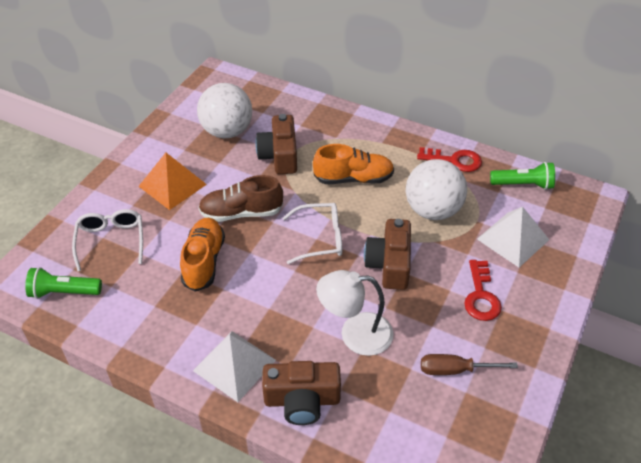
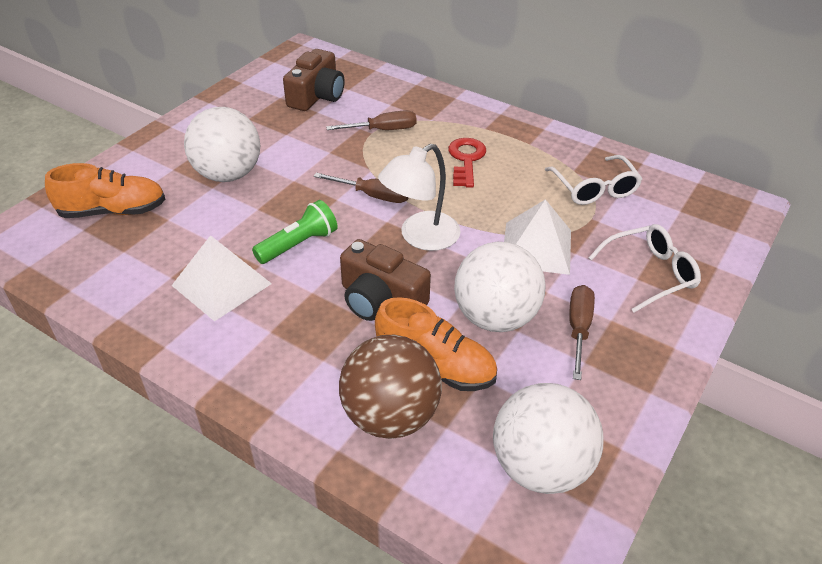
brown ball: none = 0 -> [339,335,442,439] = 1
brown camera: [255,114,297,174] [262,361,341,425] [364,219,411,290] = 3 -> [283,49,345,111] [340,239,431,321] = 2
brown screwdriver: [421,354,518,375] = 1 -> [314,173,409,203] [326,110,416,130] [569,285,595,380] = 3
brown shoe: [198,175,283,222] = 1 -> none = 0
green flashlight: [25,267,102,299] [490,162,555,190] = 2 -> [252,200,338,264] = 1
orange pyramid: [139,153,207,210] = 1 -> none = 0
red key: [417,147,482,172] [464,260,502,321] = 2 -> [448,138,486,188] = 1
white ball: [197,83,252,138] [406,159,467,220] = 2 -> [184,107,260,182] [454,242,546,332] [493,383,603,494] = 3

